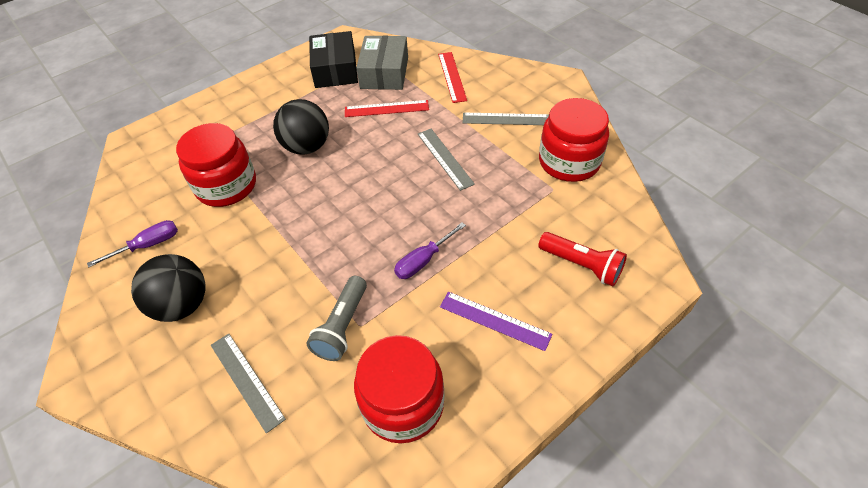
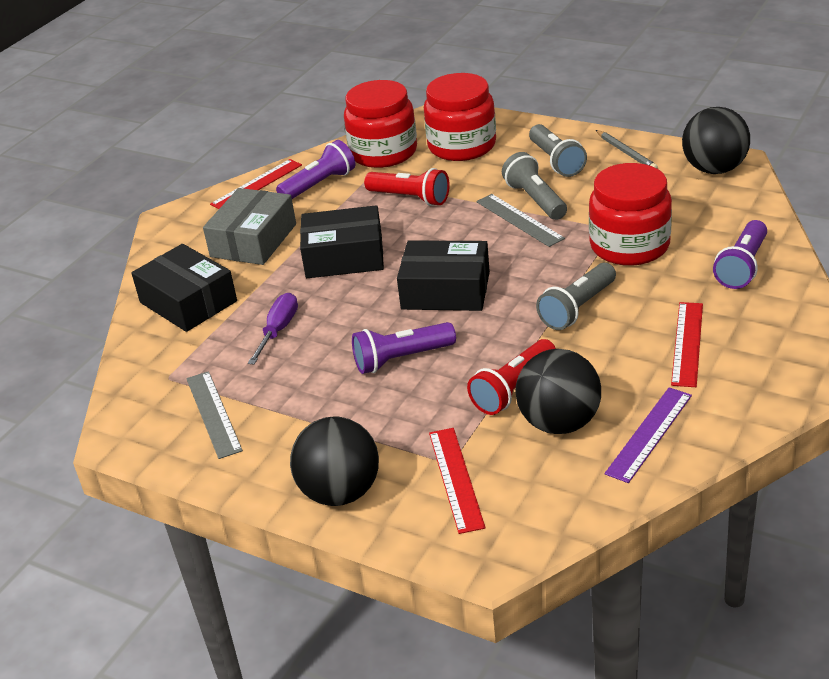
black ball: [131,254,206,322] [273,99,329,155] = 2 -> [290,417,379,506] [515,349,601,434] [682,107,750,174] = 3
black box: [309,31,358,88] = 1 -> [131,244,237,332] [300,205,384,278] [397,240,490,311] = 3
grey flashlight: [306,276,367,361] = 1 -> [502,152,567,220] [529,124,587,177] [536,263,616,330] = 3
grey pencil: none = 0 -> [596,130,658,169] = 1
grey ruler: [211,334,286,433] [418,129,475,191] [462,113,549,125] = 3 -> [186,371,243,459] [476,194,565,247] = 2
purple flashlight: none = 0 -> [276,140,355,199] [352,322,456,374] [713,220,767,289] = 3
purple screwdriver: [87,220,178,267] [394,222,466,279] = 2 -> [248,293,298,365] = 1
red flashlight: [538,232,627,286] = 1 -> [364,168,450,206] [467,339,556,415] = 2
red ruler: [345,100,429,117] [438,52,467,103] = 2 -> [210,159,302,209] [429,428,486,534] [671,302,703,387] = 3

